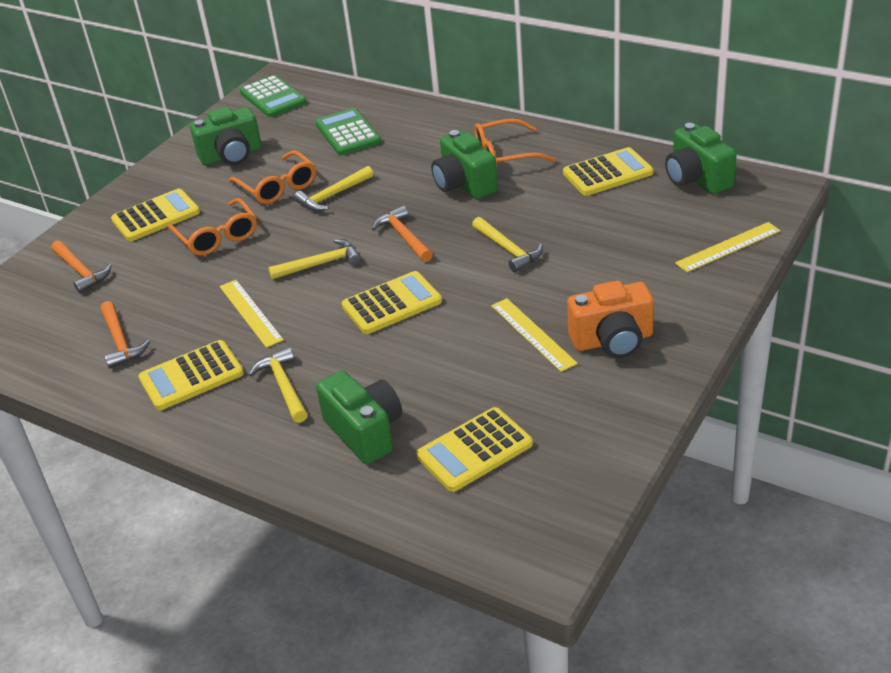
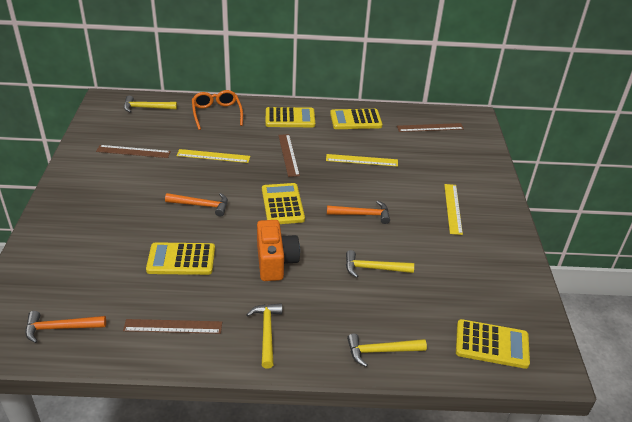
brown ruler: none = 0 -> [96,145,171,158] [123,319,222,334] [278,134,300,177] [397,123,464,132] = 4
green calculator: [240,75,307,117] [315,108,381,155] = 2 -> none = 0
green camera: [190,107,262,166] [316,370,402,464] [431,130,498,199] [665,123,737,194] = 4 -> none = 0
orange glasses: [168,198,257,256] [229,150,316,204] [475,119,557,168] = 3 -> [192,90,243,130] = 1

